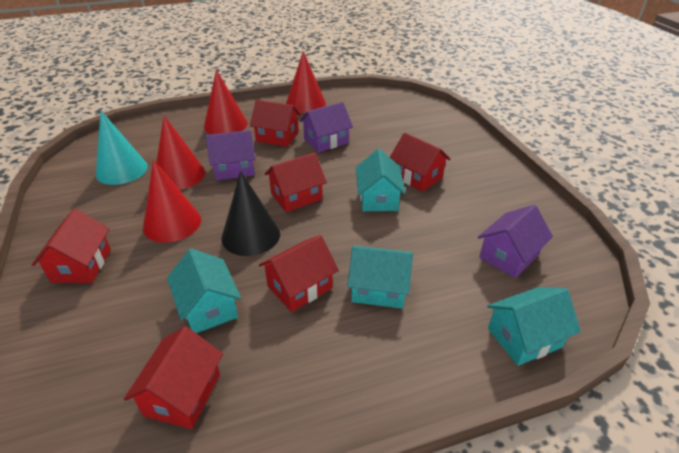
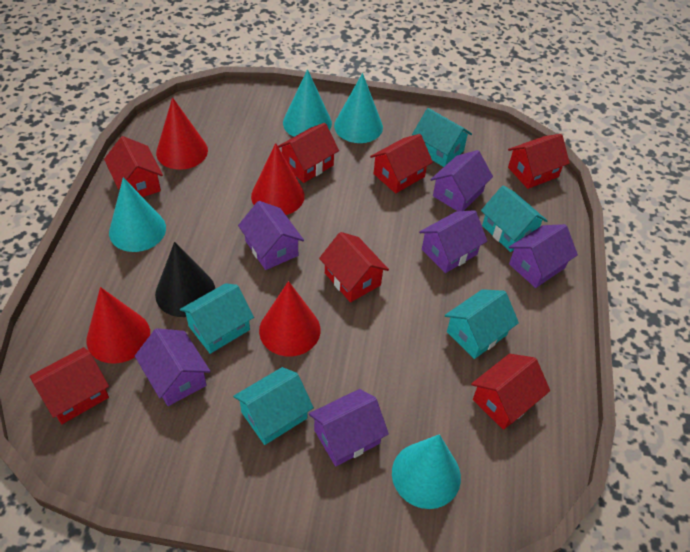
purple house: [206,130,255,180] [299,102,353,153] [478,205,553,278] = 3 -> [135,328,211,406] [238,201,304,270] [309,389,389,466] [419,210,487,273] [430,150,493,211] [509,224,578,288] = 6
red house: [32,209,111,283] [124,326,223,429] [250,100,301,147] [259,235,339,312] [265,153,327,212] [390,133,450,192] = 6 -> [30,347,109,424] [104,136,163,197] [278,123,339,183] [319,232,389,302] [370,134,433,193] [471,354,550,430] [508,134,570,189] = 7
turquoise cone: [96,111,148,185] = 1 -> [109,177,166,252] [283,69,332,137] [334,73,383,143] [392,434,461,509] = 4
turquoise house: [167,248,241,333] [348,245,413,309] [356,149,406,211] [487,287,581,366] = 4 -> [180,283,254,354] [233,367,314,445] [412,108,472,167] [445,289,519,359] [481,185,547,252] = 5

